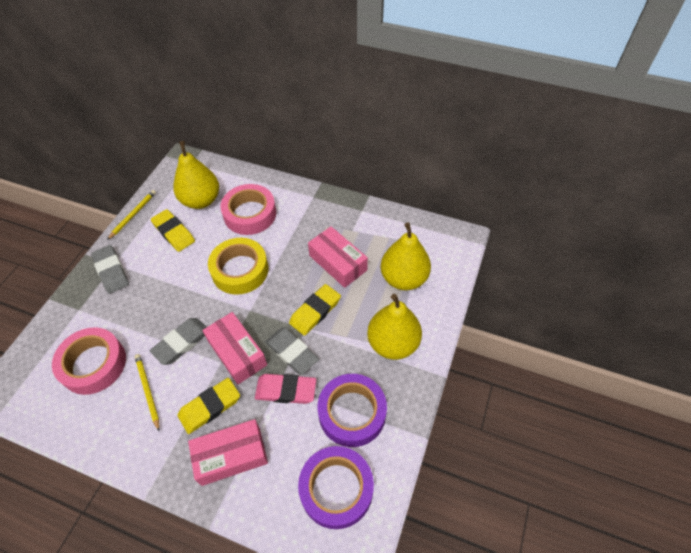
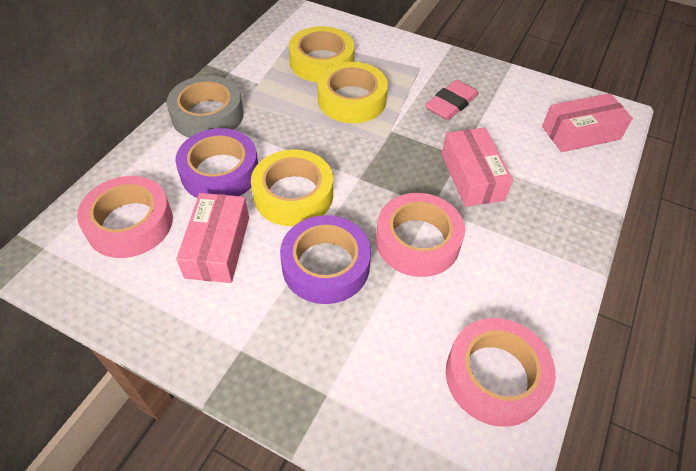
grey eraser: [91,245,129,294] [150,318,207,365] [265,327,319,375] = 3 -> none = 0
grey tape: none = 0 -> [167,75,244,138] = 1
pink tape: [52,327,126,395] [220,184,276,235] = 2 -> [77,176,173,258] [376,193,465,277] [446,318,556,427] = 3
yellow eraser: [151,209,195,252] [178,378,240,434] [289,284,341,336] = 3 -> none = 0
yellow pear: [173,141,219,209] [367,294,422,360] [381,222,431,290] = 3 -> none = 0
yellow pencil: [107,190,156,240] [135,354,160,431] = 2 -> none = 0
yellow tape: [208,238,268,295] = 1 -> [251,150,333,226] [289,26,355,82] [317,62,388,123] = 3

